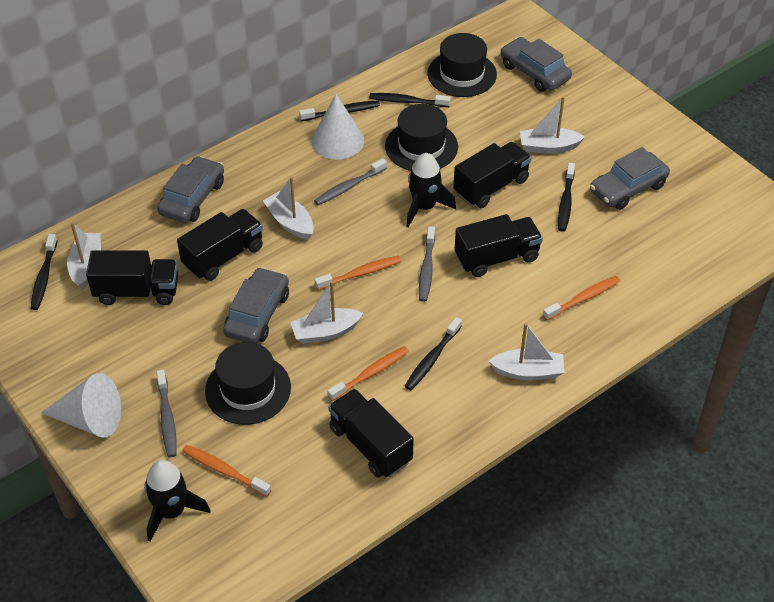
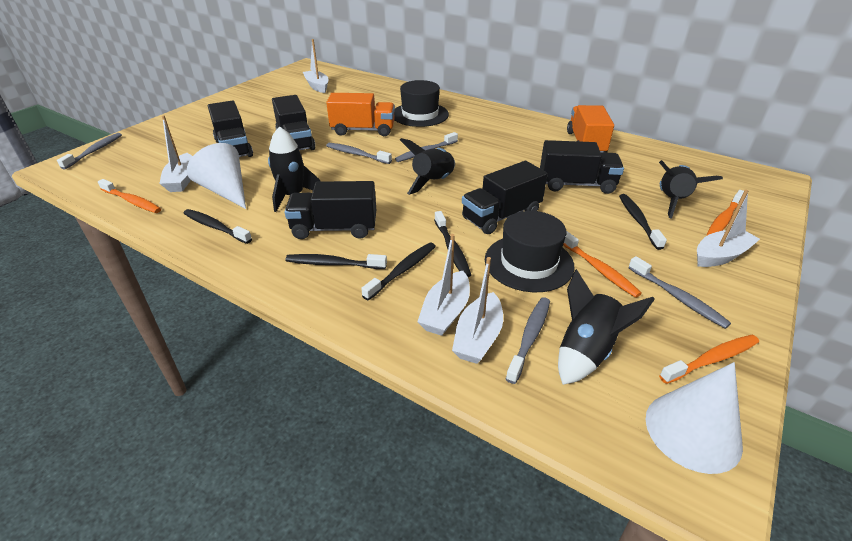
black hat: [205,342,291,425] [385,104,458,171] [427,33,497,97] = 3 -> [394,80,449,127] [485,211,575,292] = 2
black rocket: [144,460,211,542] [406,153,456,227] = 2 -> [268,126,321,212] [400,138,455,195] [558,269,655,385] [659,160,723,219] = 4
grey car: [157,156,224,223] [223,267,289,343] [501,37,572,92] [590,147,670,210] = 4 -> none = 0
grey toothbrush: [157,369,177,457] [314,158,387,205] [419,226,435,302] = 3 -> [57,133,122,170] [326,143,392,164] [395,132,458,162] [506,297,550,384] [628,256,731,329] = 5
orange truck: none = 0 -> [326,93,395,136] [567,105,614,153] = 2

